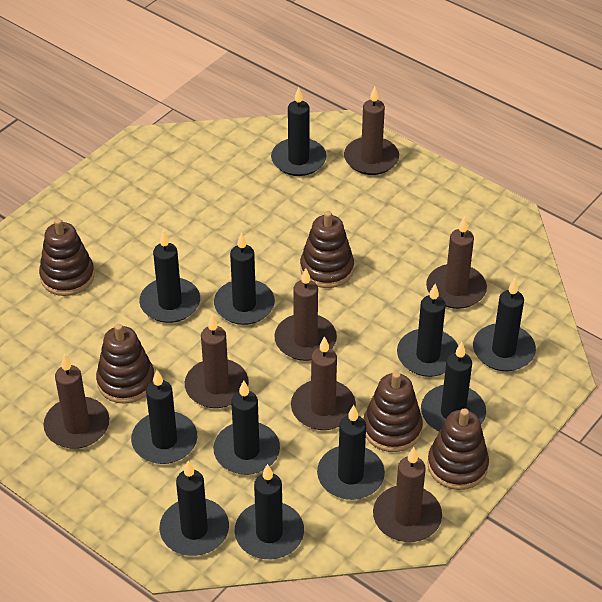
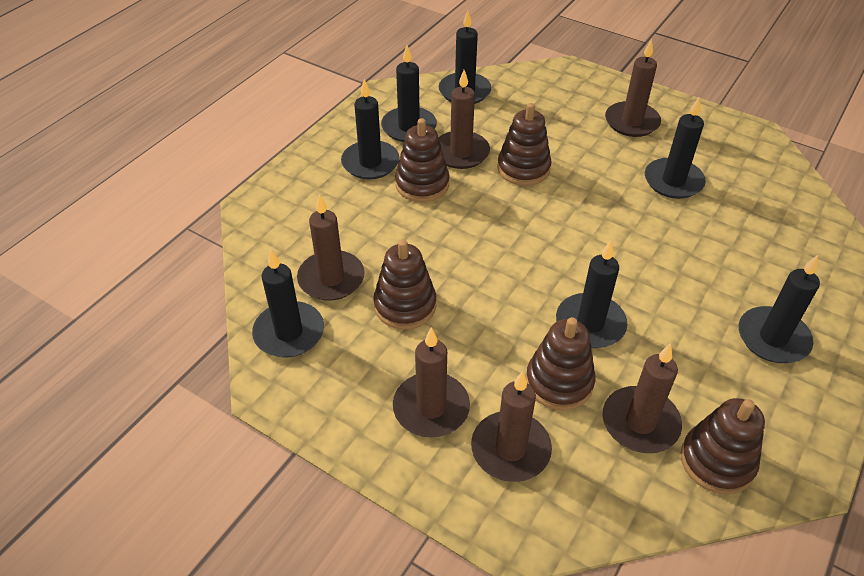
black candle: [131,370,197,464] [139,231,200,323] [159,461,229,556] [213,380,280,475] [214,232,275,325] [234,464,304,559] [271,87,326,176] [317,405,385,500] [397,284,458,377] [421,342,486,432] [473,279,536,371] = 11 -> [252,250,324,357] [341,79,399,179] [381,45,437,142] [439,10,491,104] [556,240,627,348] [645,98,706,199] [739,255,820,363] = 7
brown candle: [43,355,109,449] [185,315,249,408] [274,268,337,361] [291,336,356,430] [344,86,399,175] [373,447,442,542] [426,216,487,309] = 7 -> [297,194,365,301] [393,328,470,437] [438,70,490,169] [471,371,552,482] [603,343,682,453] [605,39,661,137] = 6

